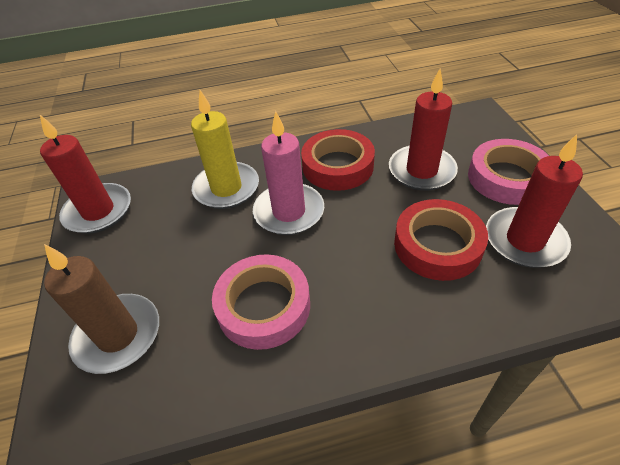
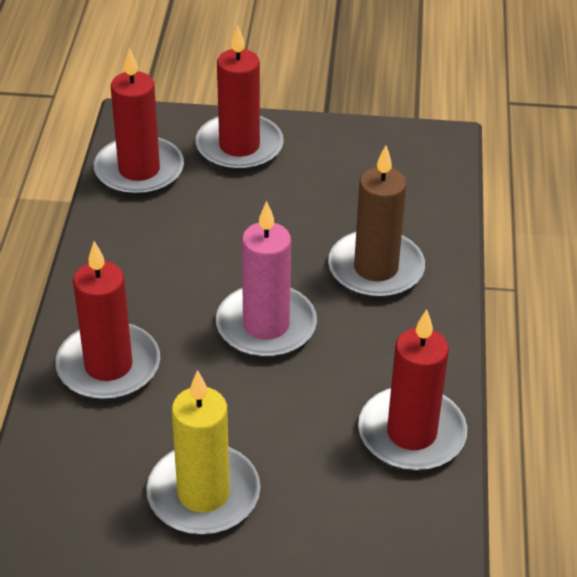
pink tape: [212,254,310,350] [468,139,549,205] = 2 -> none = 0
red candle: [40,115,131,234] [389,69,458,191] [486,134,583,268] = 3 -> [55,241,160,400] [94,48,184,196] [195,25,284,171] [358,309,467,471] = 4
red tape: [301,129,375,191] [394,199,488,281] = 2 -> none = 0

